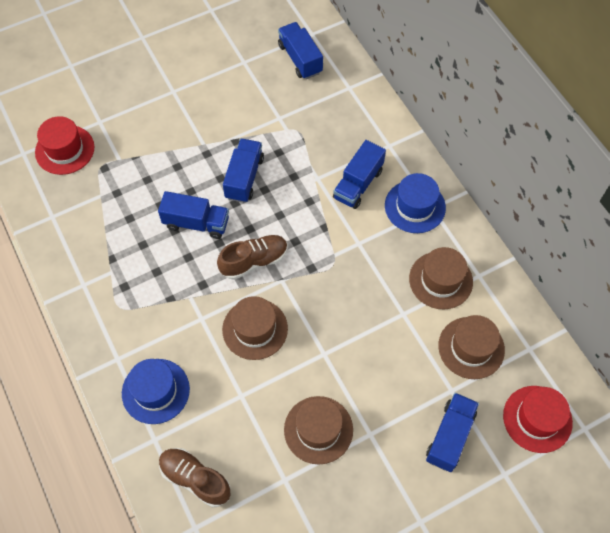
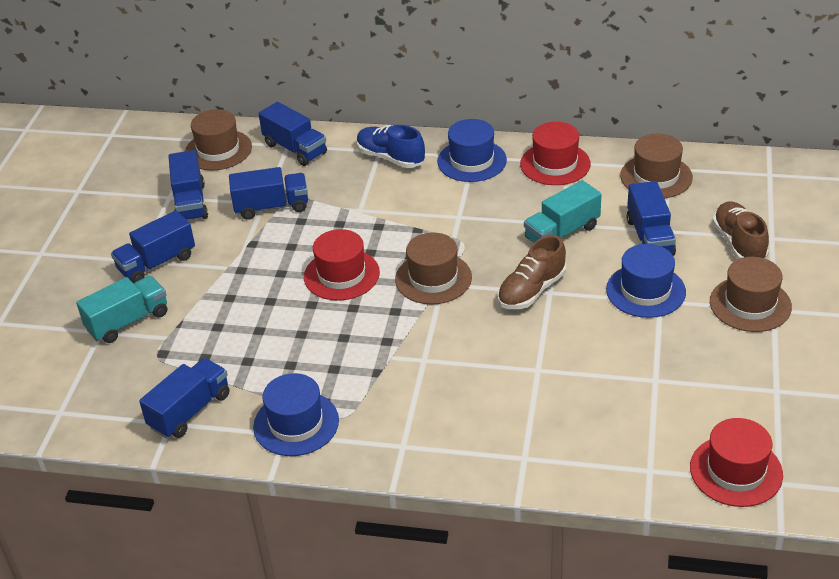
blue hat: [122,359,190,424] [385,173,446,233] = 2 -> [253,373,339,456] [437,119,507,182] [606,244,686,318] = 3
blue shoe: none = 0 -> [357,125,425,168] = 1
blue truck: [158,191,229,239] [223,139,264,203] [278,22,323,79] [333,140,386,209] [426,393,479,472] = 5 -> [111,211,195,283] [139,358,230,439] [168,150,208,220] [229,167,308,220] [258,102,327,166] [627,181,676,256] = 6
red hat: [35,116,94,175] [503,386,573,453] = 2 -> [304,229,380,301] [520,122,591,185] [690,418,783,507] = 3
turquoise truck: none = 0 -> [76,276,167,343] [524,180,602,243] = 2

